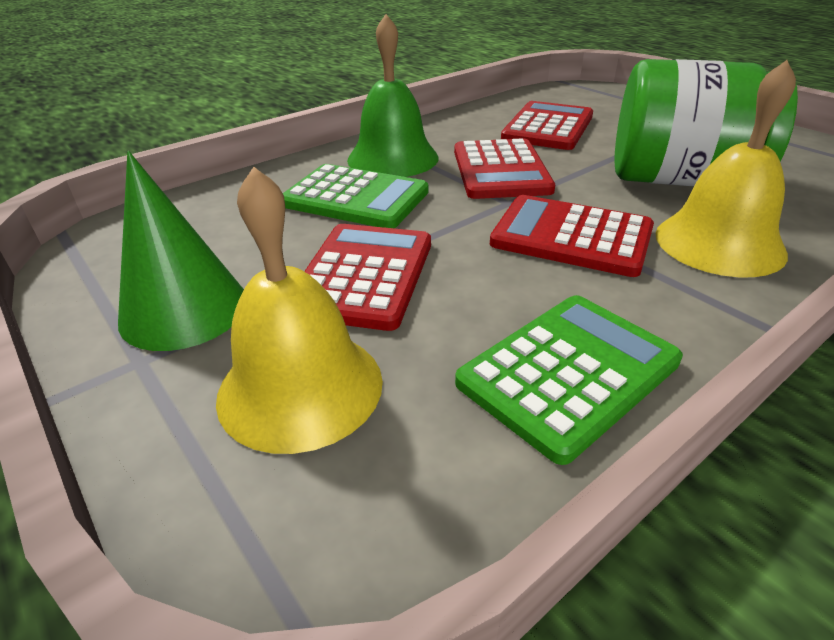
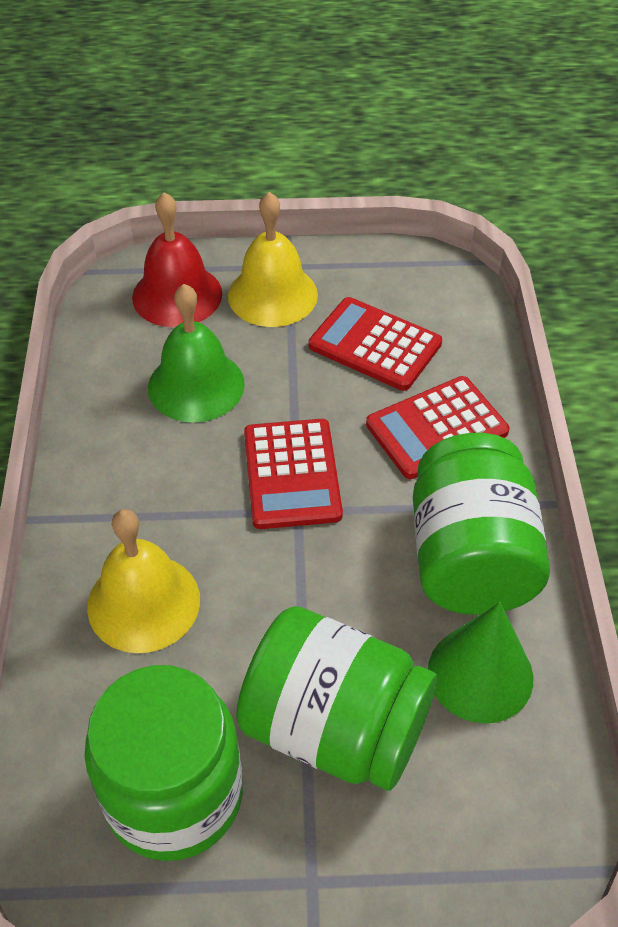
green calculator: [283,164,428,228] [455,295,683,465] = 2 -> none = 0
green jar: [615,59,798,186] = 1 -> [84,665,242,861] [236,606,437,791] [413,433,550,615] = 3
red bell: none = 0 -> [132,192,222,327] = 1
red calculator: [304,224,431,331] [454,138,555,199] [490,195,654,277] [501,101,593,150] = 4 -> [244,419,343,529] [309,297,442,391] [366,376,509,479] = 3

